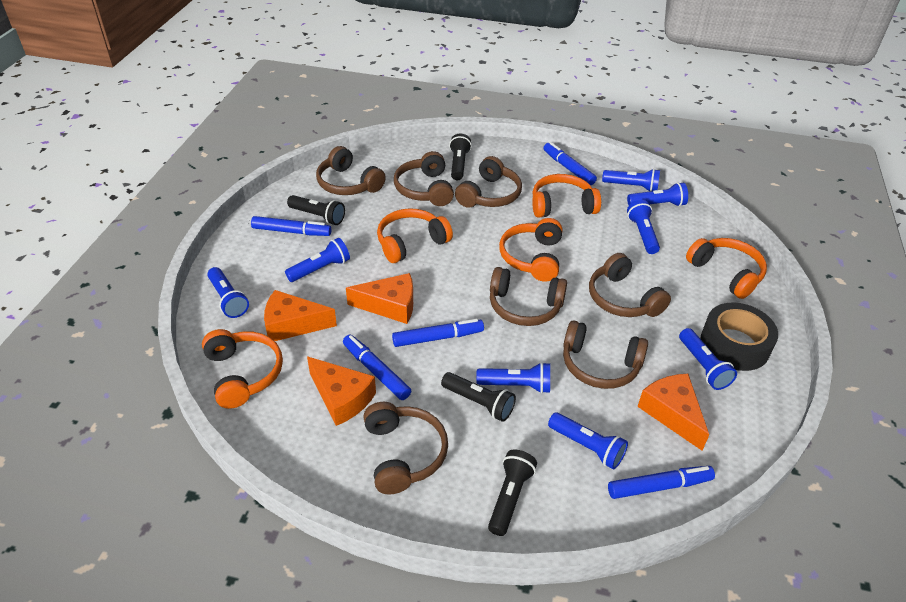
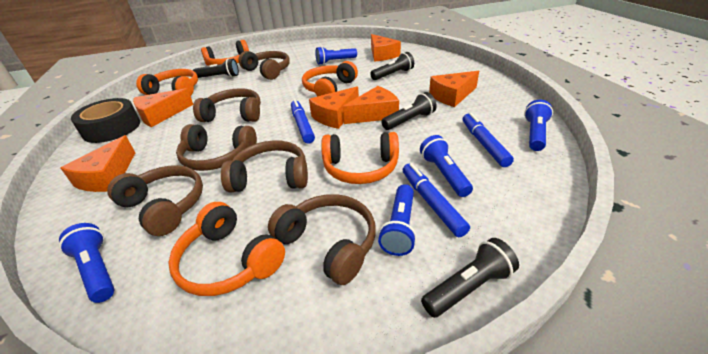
blue flashlight: [207,267,249,318] [285,238,350,282] [476,362,550,394] [548,412,628,469] [602,169,660,191] [627,182,688,206] [627,200,660,254] [679,328,737,390] = 8 -> [59,223,114,303] [315,46,357,65] [378,184,417,256] [420,135,473,197] [524,100,553,151] = 5
blue marker: [251,216,331,236] [343,335,411,400] [392,319,484,347] [544,142,597,185] [608,466,715,499] = 5 -> [291,99,315,144] [403,163,470,237] [462,113,514,167] = 3
brown headphones: [316,146,386,195] [363,402,448,494] [394,151,454,206] [455,156,522,208] [490,267,567,326] [563,320,648,389] [589,253,671,317] = 7 -> [107,165,203,236] [176,124,257,171] [193,88,261,122] [221,140,308,193] [238,51,290,80] [268,194,376,285] = 6
orange cheese: [264,290,337,341] [307,356,376,426] [346,273,413,324] [637,374,709,450] = 4 -> [61,135,135,192] [133,88,193,127] [309,86,359,129] [342,86,399,124] [371,34,401,62] [429,71,479,107] = 6

